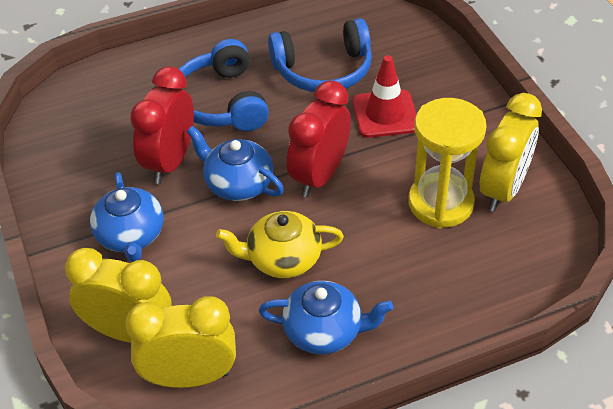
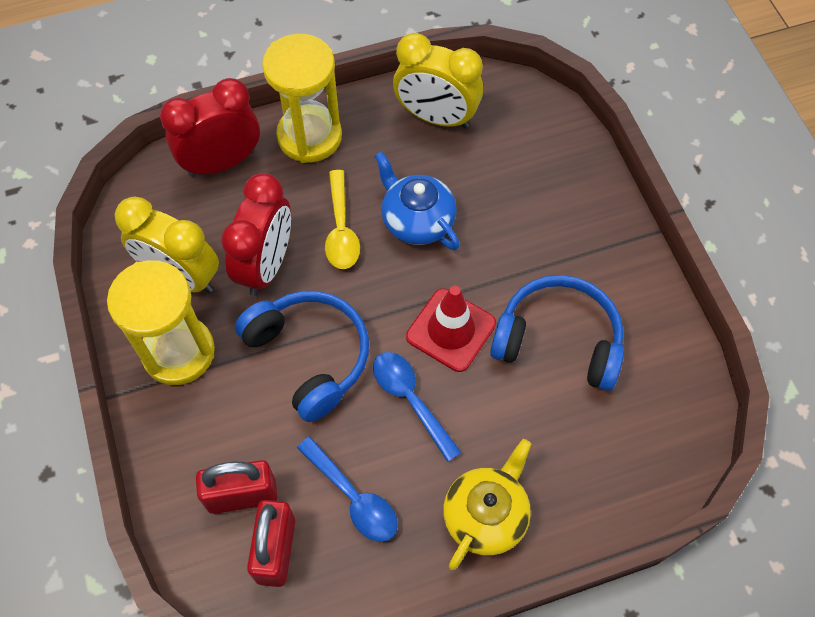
blue spoon: none = 0 -> [297,437,398,542] [373,352,462,462] = 2
blue teapot: [90,172,164,262] [186,126,284,201] [259,281,393,354] = 3 -> [375,151,460,250] = 1
red padlock: none = 0 -> [196,460,277,514] [247,500,295,587] = 2
yellow clock: [65,248,172,343] [125,296,236,388] [480,93,542,212] = 3 -> [115,196,219,293] [393,33,483,128] = 2
yellow hourglass: [408,98,487,228] = 1 -> [107,260,215,385] [262,34,342,163] = 2
yellow spoon: none = 0 -> [325,170,360,269] = 1

